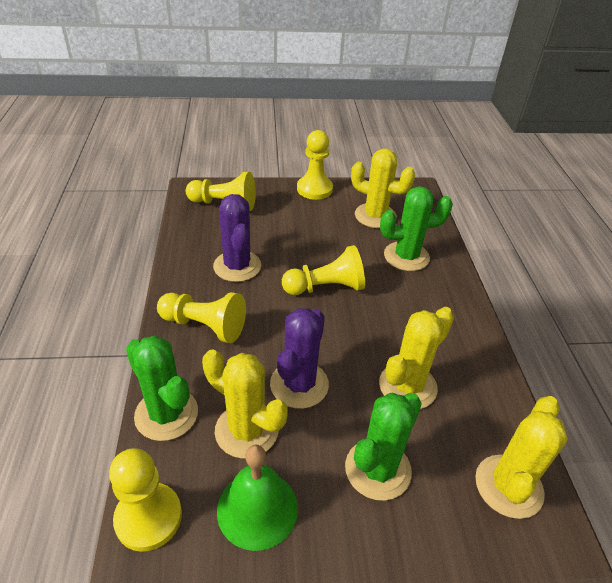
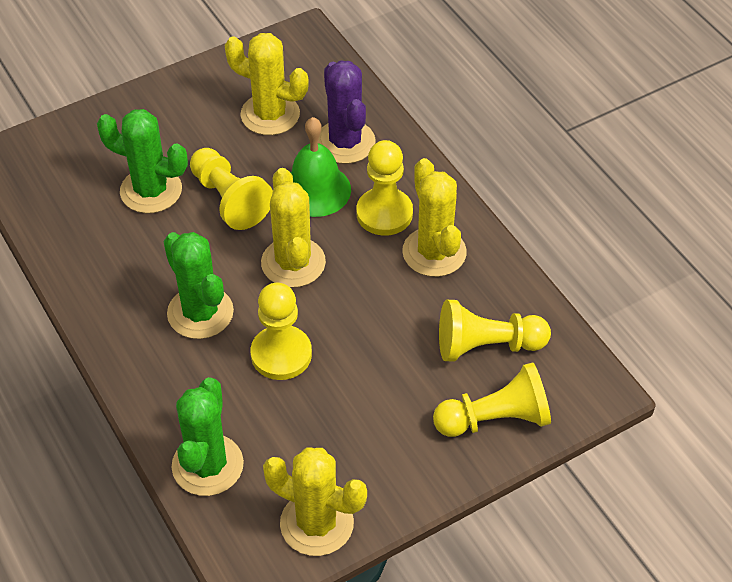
purple cactus: [213,194,261,282] [270,308,329,409] = 2 -> [318,61,376,164] = 1

